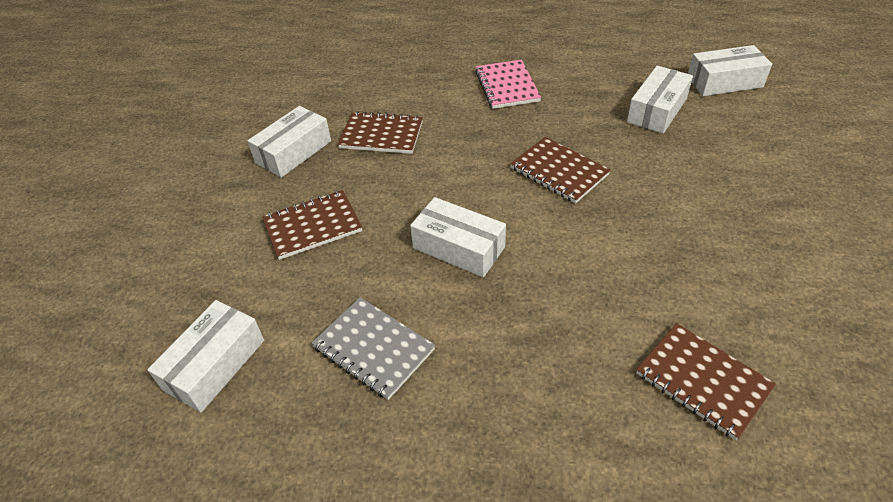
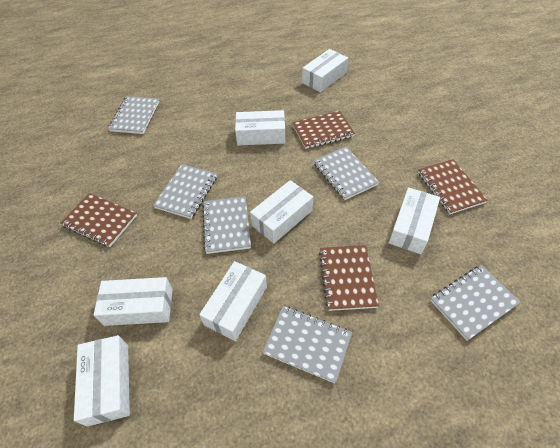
grey notebook: [312,297,435,400] = 1 -> [108,96,159,134] [153,164,217,219] [202,196,251,254] [262,306,352,383] [313,147,379,200] [430,265,521,341] = 6
pink notebook: [475,60,541,109] = 1 -> none = 0
white box: [147,300,264,412] [248,106,331,178] [410,197,506,277] [627,66,693,134] [688,45,772,96] = 5 -> [74,335,130,427] [93,277,173,326] [199,261,267,341] [235,110,285,146] [250,180,313,244] [302,49,348,93] [389,187,440,254] = 7

